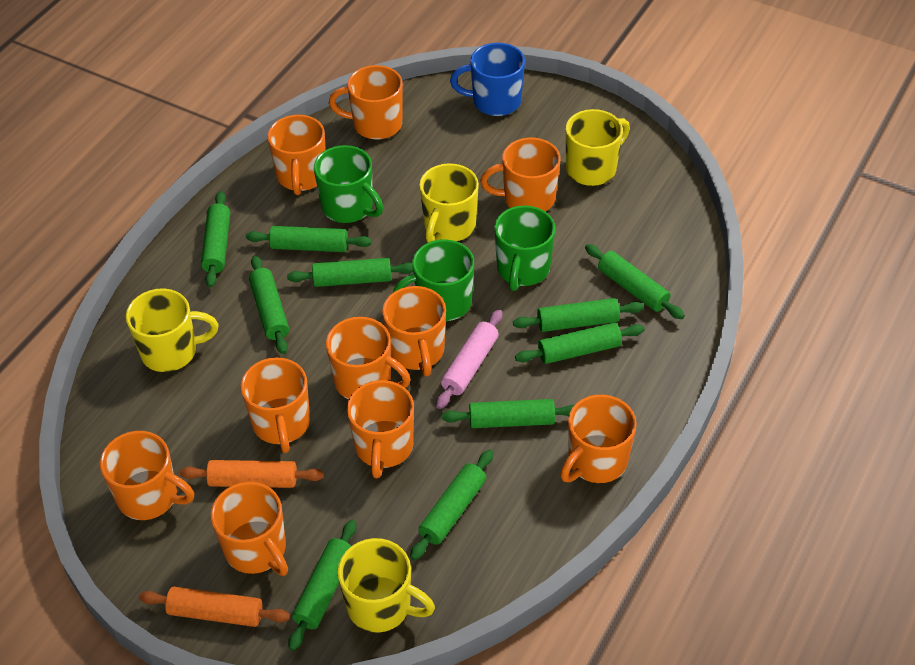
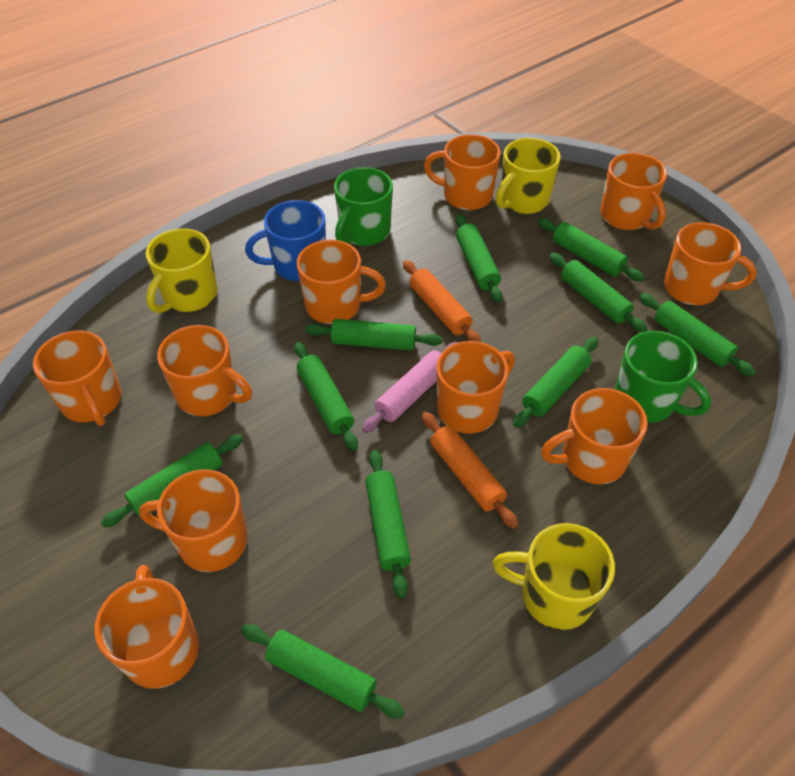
green mug: [314,145,383,223] [393,239,474,321] [494,205,555,291] = 3 -> [334,167,393,246] [615,331,711,423] = 2
yellow mug: [126,288,219,372] [338,538,435,633] [419,163,479,243] [566,109,630,186] = 4 -> [146,228,218,313] [493,523,615,630] [496,138,561,214] = 3

